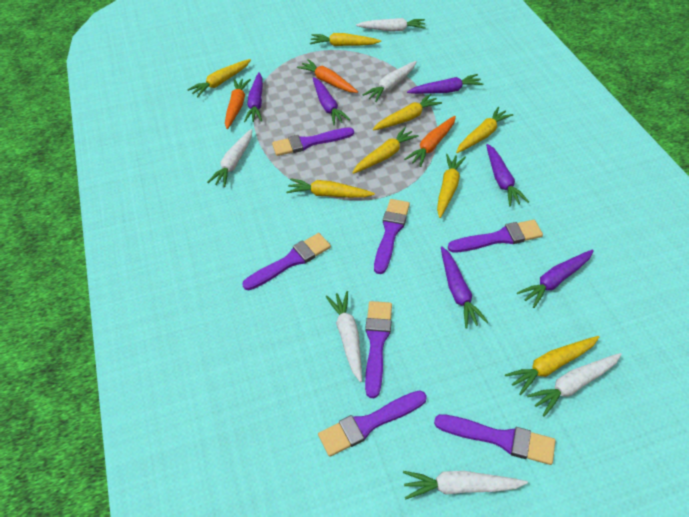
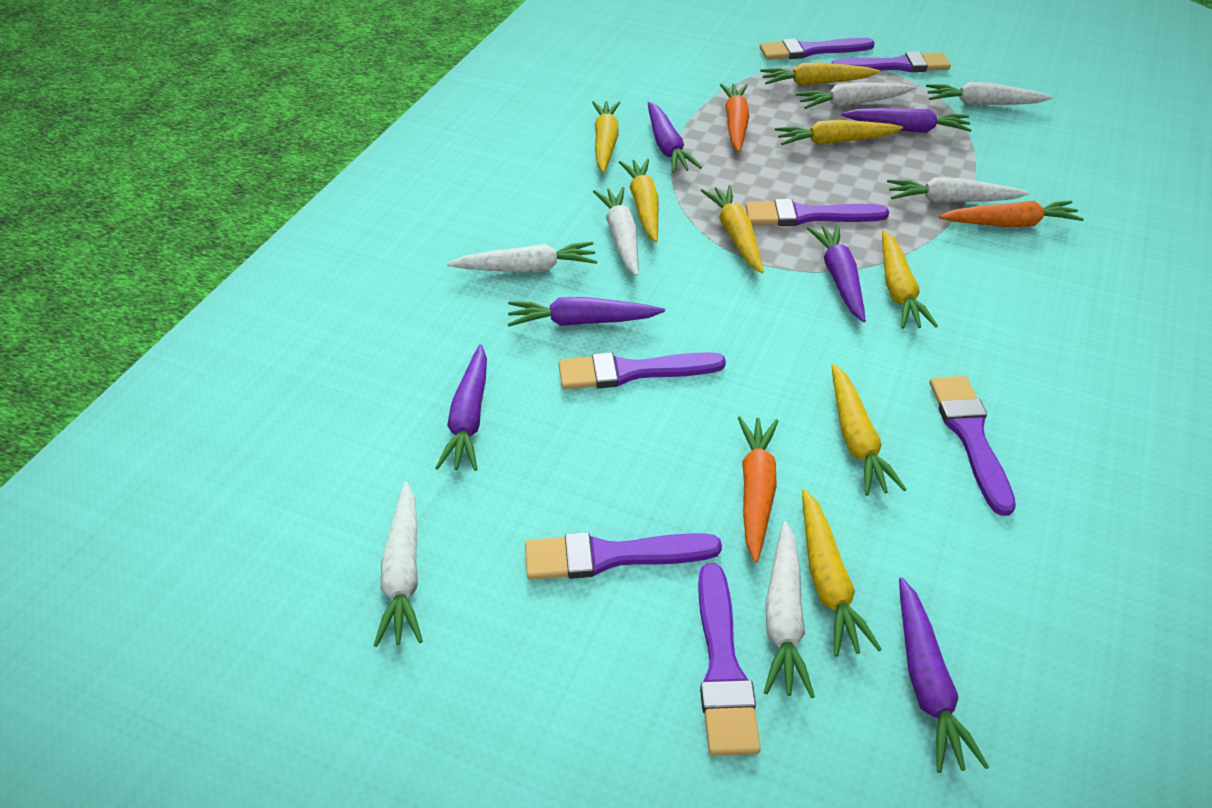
white carrot: [207,129,252,187] [325,291,362,382] [356,18,426,31] [363,61,417,102] [403,471,528,499] [527,353,622,417] = 6 -> [373,482,423,647] [447,241,597,273] [593,187,639,276] [764,521,815,698] [796,82,915,109] [887,177,1029,202] [926,82,1053,105] = 7

